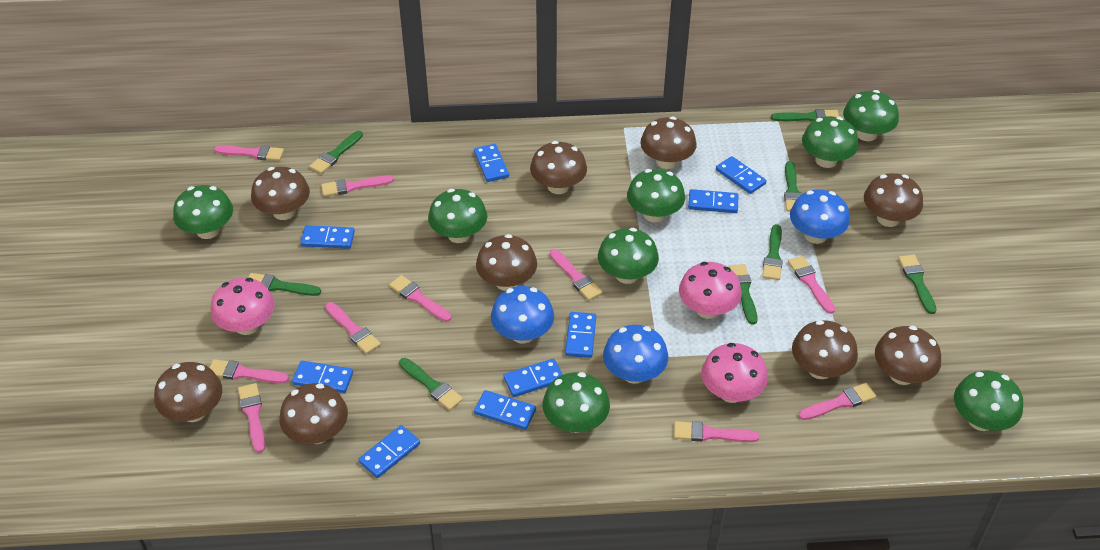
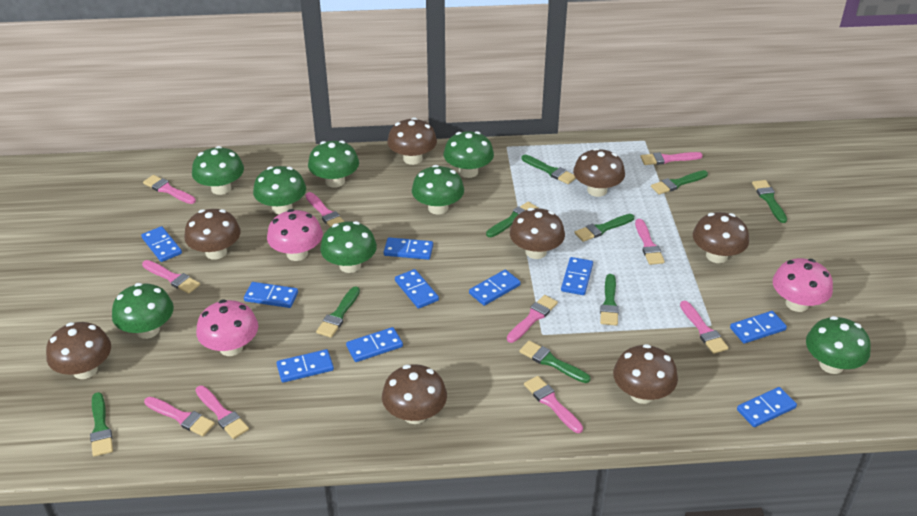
blue domino: [292,361,353,393] [301,225,355,249] [358,425,420,478] [474,144,509,182] [474,390,536,430] [503,358,563,397] [565,312,596,358] [688,189,739,213] [716,156,766,194] = 9 -> [141,226,182,262] [244,282,298,308] [277,349,334,383] [346,327,403,362] [384,237,433,260] [395,269,439,309] [469,270,521,306] [561,257,593,295] [730,311,787,344] [737,387,797,427] = 10
blue mushroom: [491,286,554,344] [603,325,668,384] [790,189,850,244] = 3 -> none = 0
brown mushroom: [154,362,222,422] [251,167,310,220] [279,383,348,444] [476,234,537,291] [530,141,587,194] [640,116,696,169] [792,320,858,379] [864,173,923,227] [875,326,941,385] = 9 -> [46,322,111,379] [184,209,241,260] [382,364,447,424] [387,117,437,165] [510,208,565,259] [573,148,625,197] [613,344,678,404] [693,212,749,263] = 8
green brush: [248,273,321,296] [309,131,363,174] [399,358,463,410] [728,264,758,325] [762,224,783,280] [771,109,839,121] [784,161,802,212] [898,255,936,314] = 8 -> [90,392,113,457] [316,286,360,338] [486,202,538,237] [519,341,591,383] [521,155,576,184] [574,214,634,242] [600,274,619,326] [651,170,708,195] [752,180,787,223] = 9

